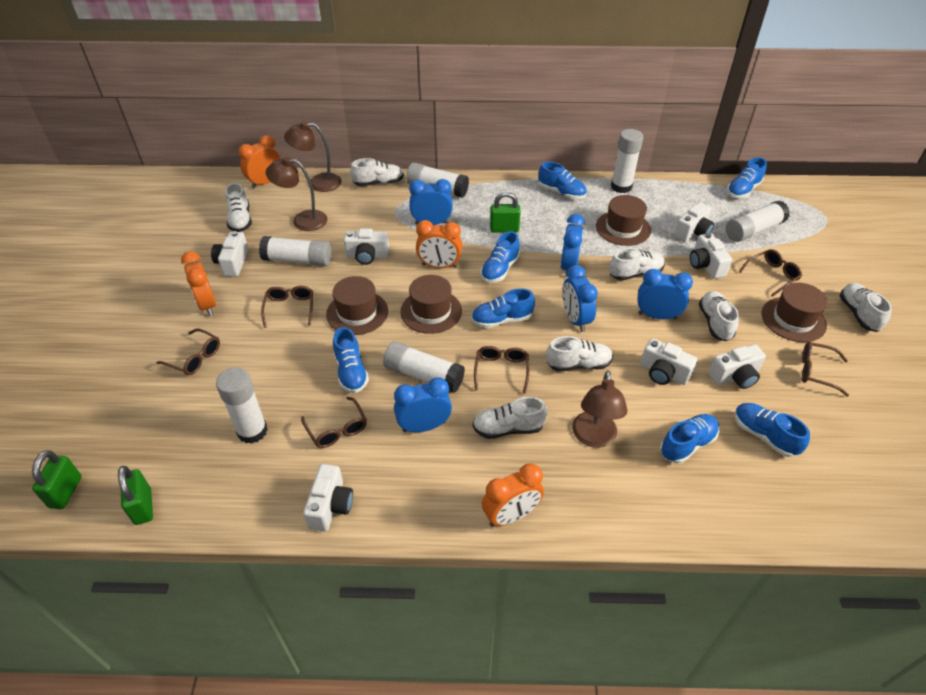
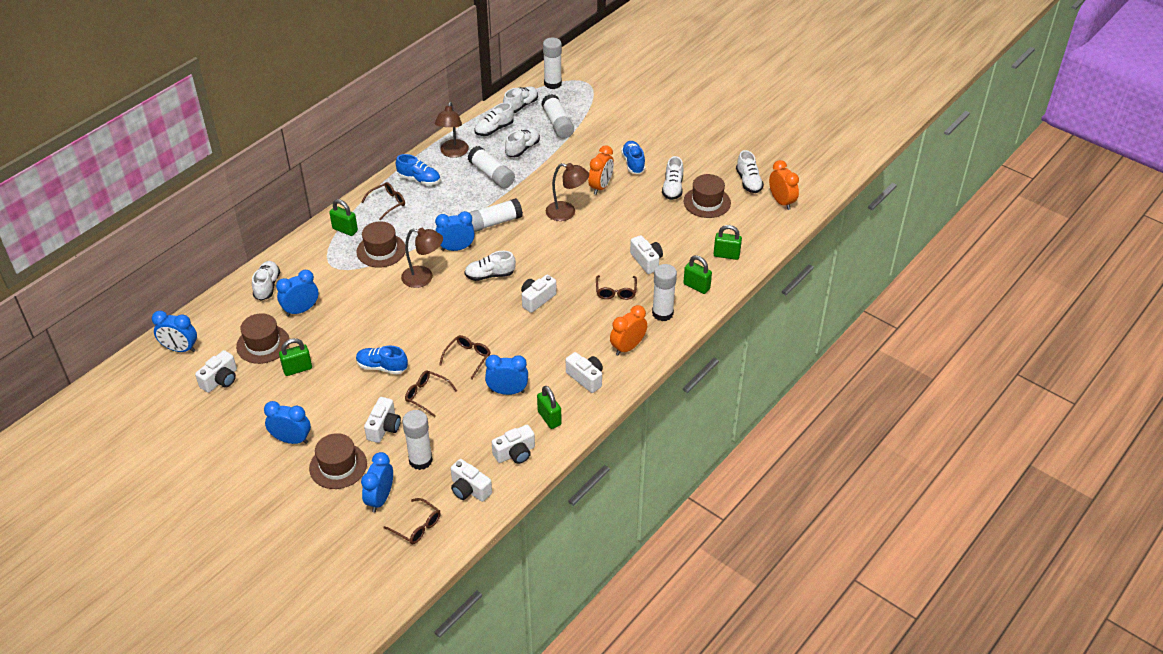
blue clock: [394,377,452,432] [409,179,453,225] [561,214,585,277] [562,265,598,332] [638,269,693,319] = 5 -> [152,311,197,352] [264,401,311,444] [276,270,318,316] [361,452,393,512] [435,211,475,251] [485,355,528,395] = 6
blue shoe: [333,327,369,393] [471,288,535,328] [481,231,520,283] [538,162,587,199] [660,414,719,463] [727,157,767,198] [734,403,810,457] = 7 -> [356,345,408,374] [396,154,440,185] [621,141,645,174] = 3
brown glasses: [156,329,220,375] [261,286,313,328] [301,397,367,448] [474,346,529,394] [739,249,802,297] [802,342,849,397] = 6 -> [362,182,405,220] [383,498,441,544] [405,370,457,417] [439,335,490,379] [596,275,637,300] = 5
green padlock: [32,450,82,509] [118,466,153,525] [490,192,521,233] = 3 -> [279,338,312,376] [329,199,358,236] [537,386,562,429] [683,255,712,294] [713,225,742,260] = 5
orange clock: [181,251,216,316] [239,135,281,189] [416,220,462,268] [482,463,544,527] = 4 -> [588,145,614,195] [610,305,647,355] [769,160,799,210] = 3

